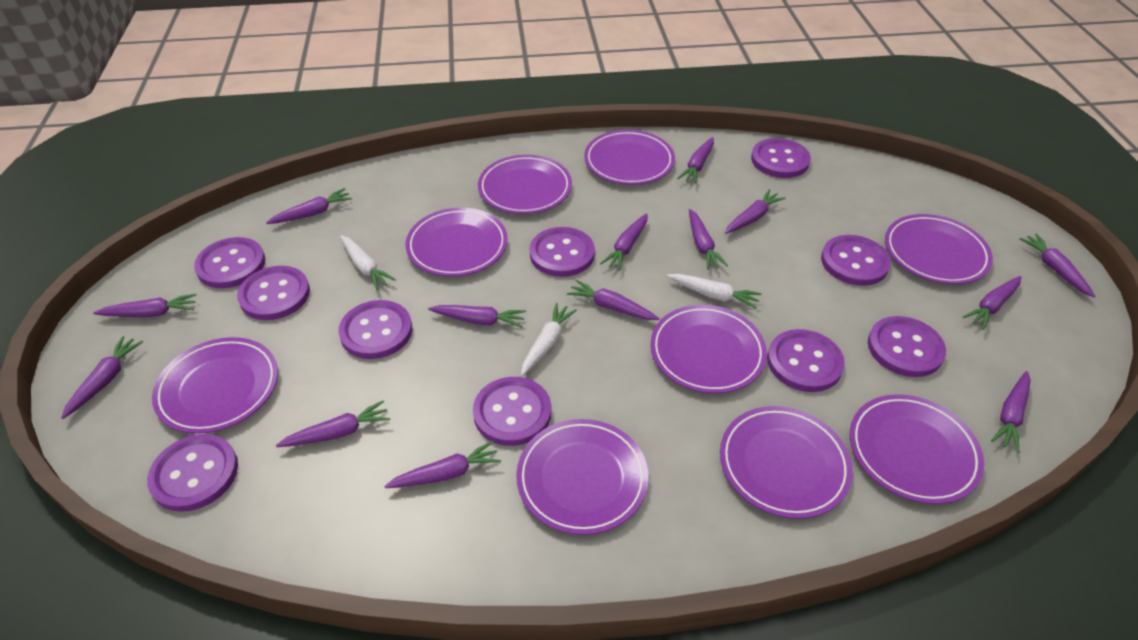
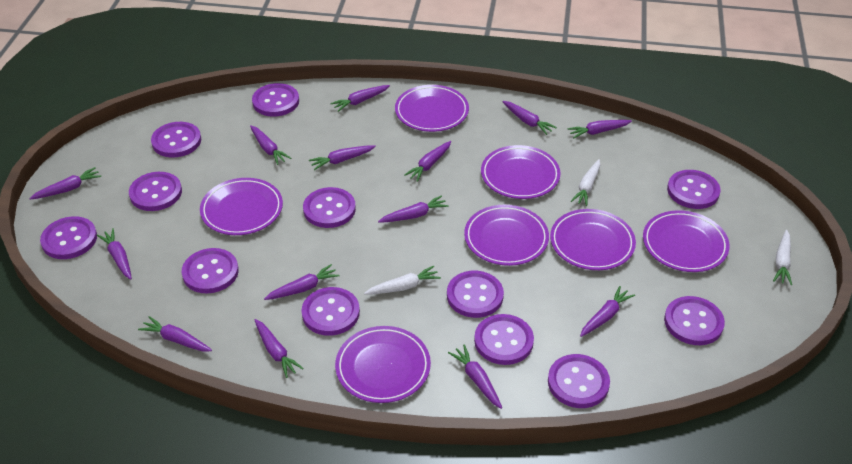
purple button: [147,434,238,512] [194,237,265,288] [237,266,310,320] [339,300,412,359] [473,377,552,446] [530,227,595,277] [751,138,811,178] [767,329,845,392] [821,235,891,286] [868,316,946,377] = 10 -> [40,216,97,259] [129,172,182,211] [151,122,201,158] [182,248,239,293] [252,83,299,117] [301,287,360,336] [303,187,356,228] [447,271,504,318] [474,314,534,365] [548,354,610,408] [664,296,725,345] [667,170,720,209] = 12
purple plate: [152,337,278,434] [405,208,508,277] [478,155,572,214] [516,419,648,535] [584,130,675,185] [650,305,767,394] [720,406,853,519] [850,394,984,504] [885,214,993,284] = 9 -> [200,178,283,235] [335,326,431,403] [395,85,469,132] [464,205,549,266] [481,145,561,199] [550,209,636,270] [643,210,730,272] = 7

